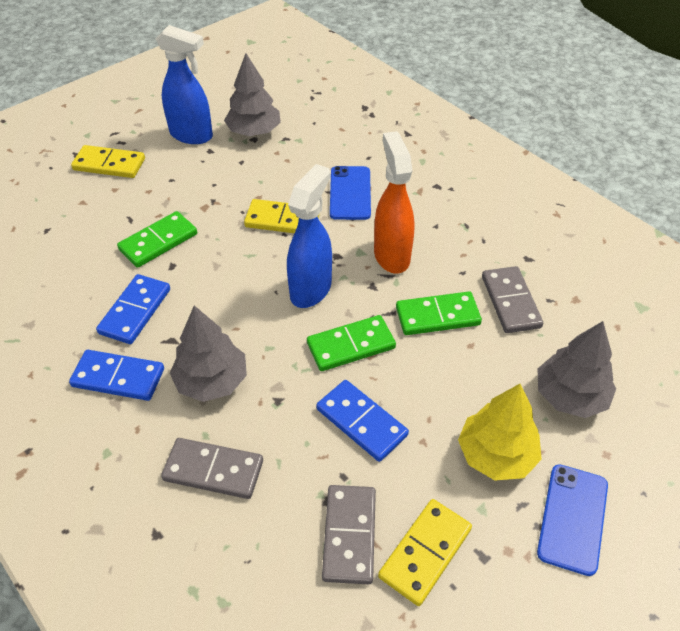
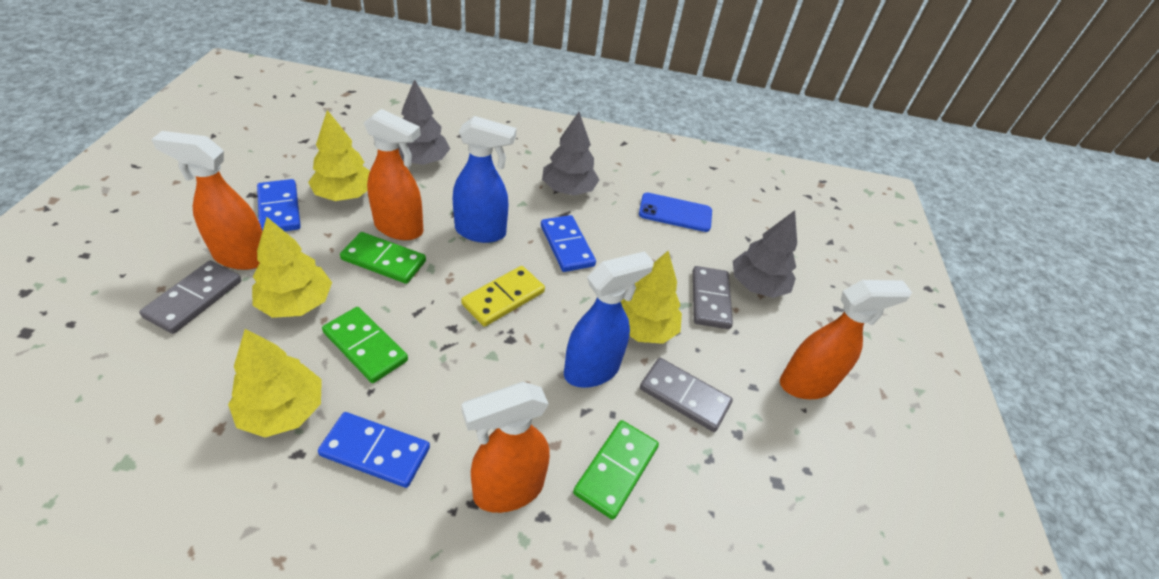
blue phone: [330,166,371,220] [537,464,608,576] = 2 -> [639,193,712,232] = 1
orange spray bottle: [374,131,414,274] = 1 -> [151,131,262,270] [364,109,423,240] [461,382,550,513] [780,280,912,399] = 4
yellow domino: [71,145,145,178] [244,199,320,233] [378,499,472,606] = 3 -> [461,266,545,327] = 1
yellow tree: [458,384,542,480] = 1 -> [228,329,322,437] [252,217,332,318] [308,110,370,201] [621,251,682,344] = 4

